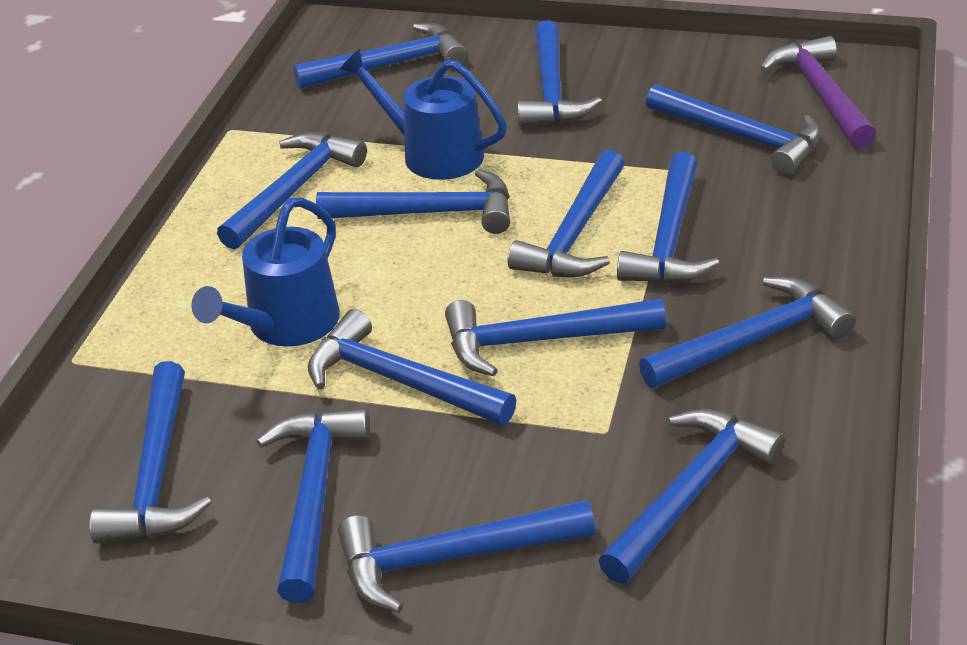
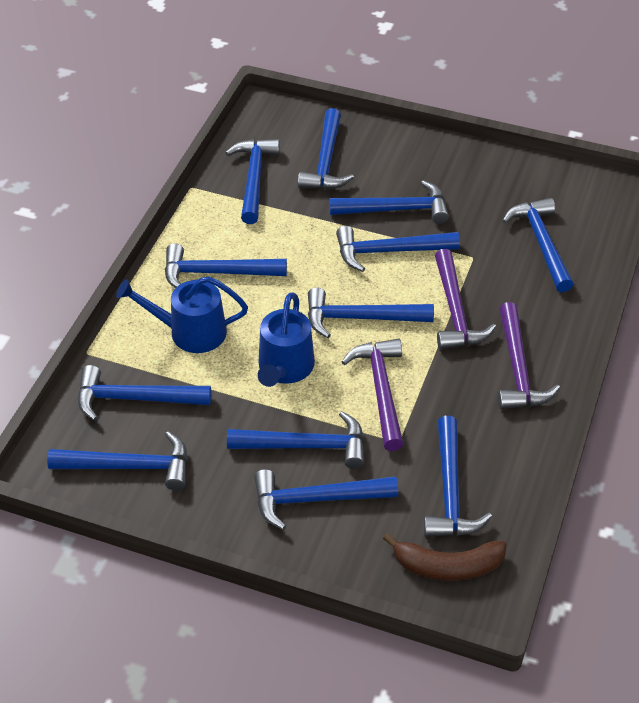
blue hammer: [89,361,211,544] [217,132,367,249] [256,408,370,603] [293,23,468,89] [308,309,516,425] [316,169,510,234] [338,500,595,613] [445,299,666,376] [508,150,625,277] [517,20,602,127] [599,409,785,583] [617,152,719,284] [639,277,855,388] [646,84,821,175] = 14 -> [47,431,188,491] [78,365,211,421] [165,243,287,288] [225,139,280,224] [227,411,365,469] [254,469,398,530] [298,108,354,190] [308,287,434,338] [329,180,449,224] [336,226,460,272] [424,416,492,537] [502,198,574,292] = 12
brown banana: none = 0 -> [383,533,506,581] = 1
purple hammer: [760,36,876,148] = 1 -> [342,338,404,451] [435,249,496,350] [498,302,560,409] = 3

